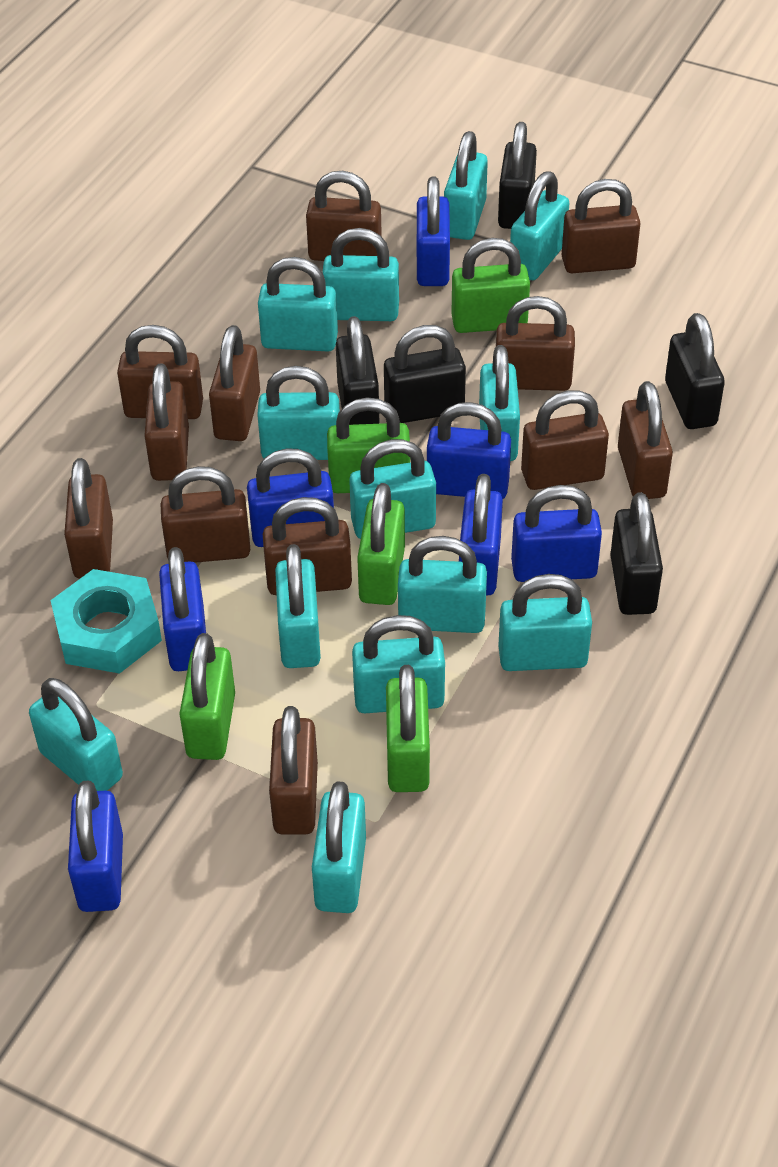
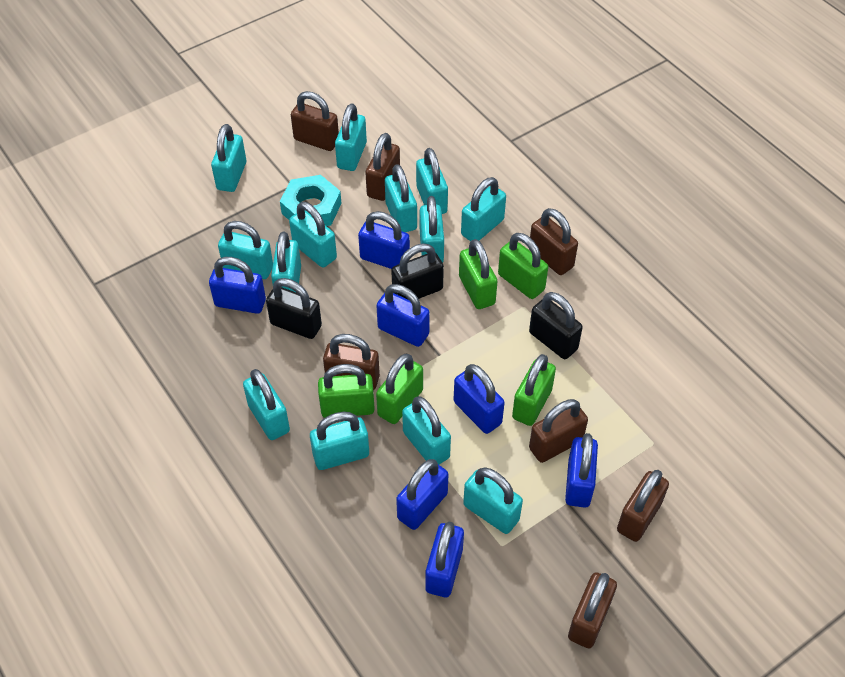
black padlock: [336,316,379,425] [384,325,466,423] [498,122,537,229] [610,492,663,615] [665,313,725,429] = 5 -> [266,278,322,339] [391,243,444,300] [529,292,583,359] = 3
brown padlock: [64,458,113,579] [117,325,203,419] [144,364,189,481] [161,466,250,563] [209,325,260,441] [263,497,352,595] [269,706,318,835] [306,171,382,261] [496,296,575,391] [521,390,609,490] [562,179,641,273] [618,381,673,499] = 12 -> [291,91,339,151] [323,334,380,390] [365,133,400,201] [529,208,578,275] [529,399,588,463] [568,572,617,648] [617,470,669,542] = 7

